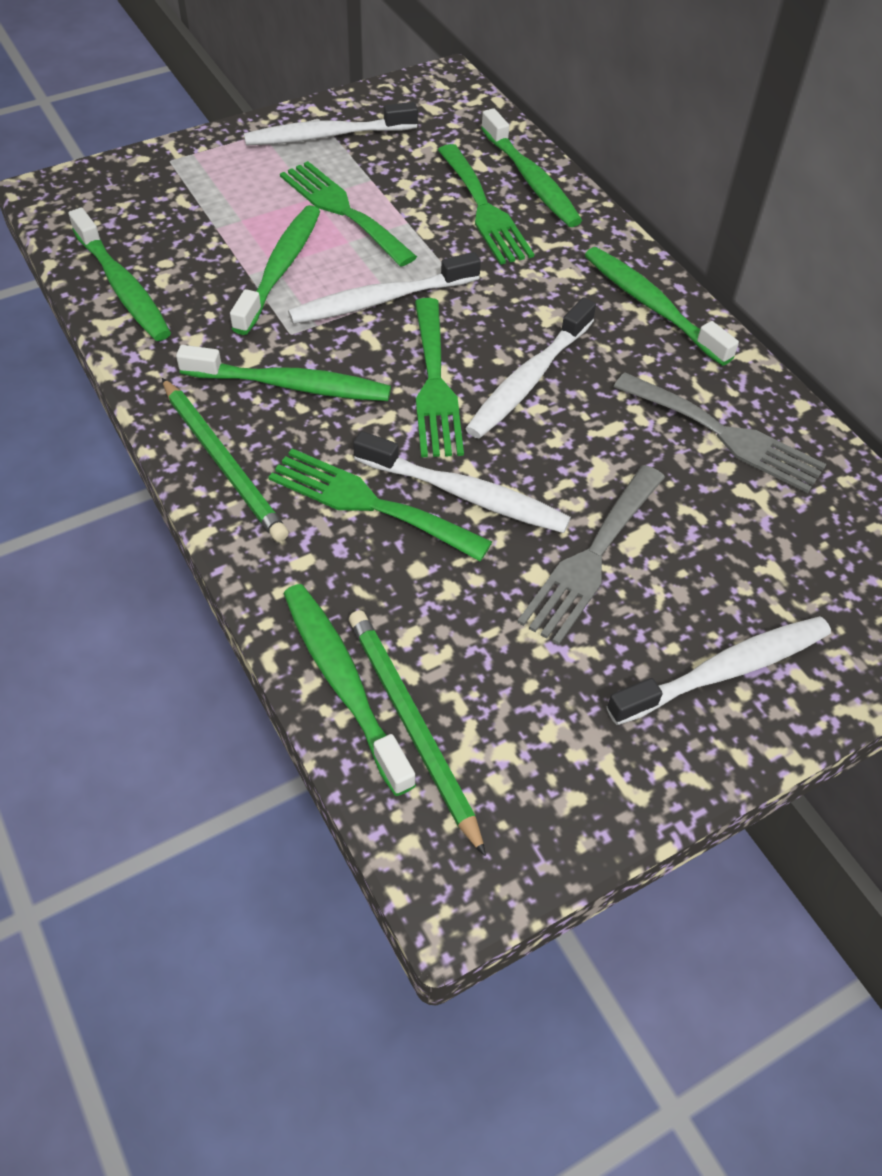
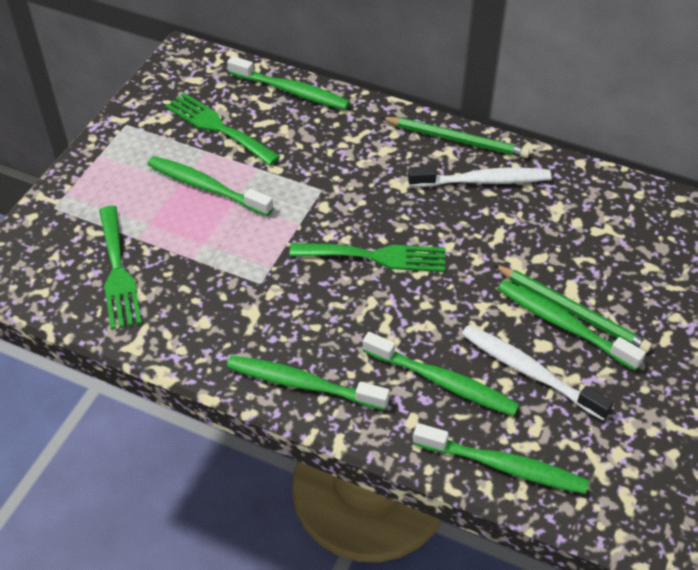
green fork: [269,448,492,561] [280,161,417,267] [415,298,464,457] [438,144,534,265] = 4 -> [99,206,142,330] [166,93,280,166] [289,243,446,272] = 3
grey fork: [517,465,665,645] [614,372,827,493] = 2 -> none = 0
white toothbrush: [244,102,418,146] [288,252,481,324] [353,431,571,533] [465,297,596,439] [607,616,831,725] = 5 -> [408,166,551,187] [462,325,614,420] = 2

